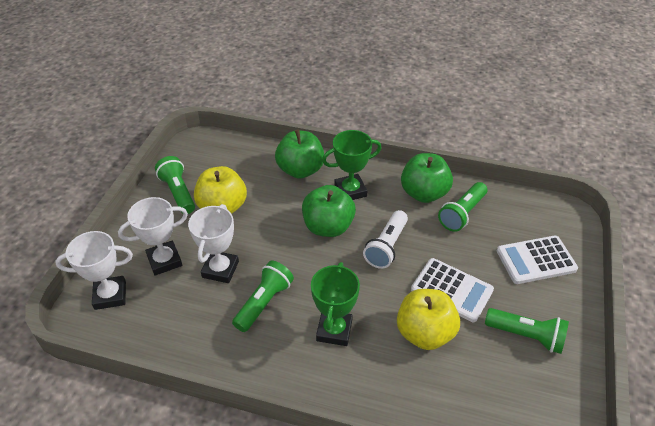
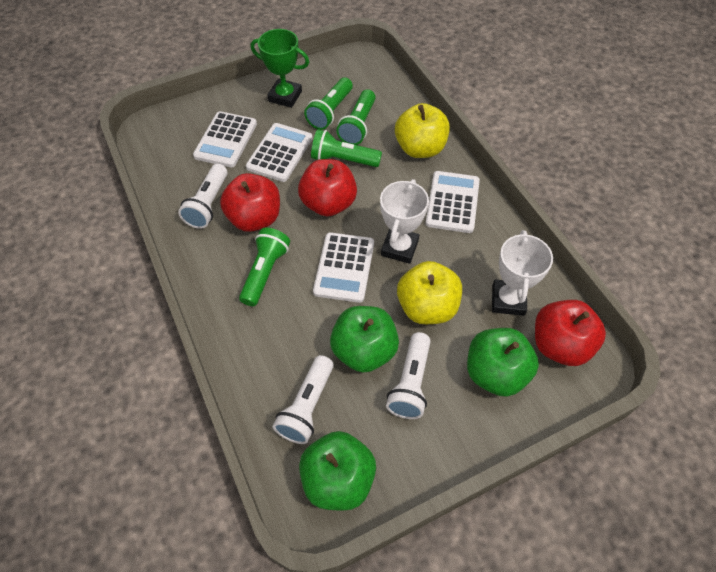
green trophy: [311,262,360,346] [322,130,382,200] = 2 -> [251,29,309,108] = 1
red apple: none = 0 -> [220,173,280,232] [298,159,357,217] [535,300,606,366] = 3
white calculator: [411,258,494,322] [497,236,578,284] = 2 -> [193,111,257,167] [246,123,313,182] [313,232,374,303] [425,171,480,233] = 4
white flashlight: [363,210,408,269] = 1 -> [178,164,228,229] [273,355,334,444] [386,332,431,419] = 3
white trophy: [55,231,133,310] [118,197,188,276] [188,204,239,283] = 3 -> [380,179,429,264] [492,230,553,316] = 2

